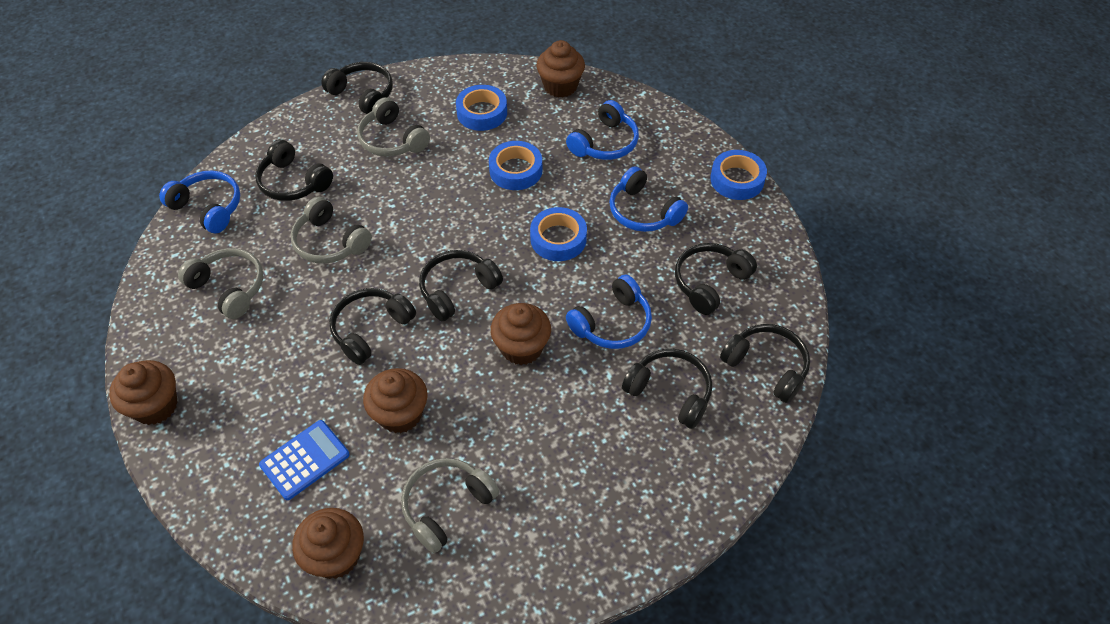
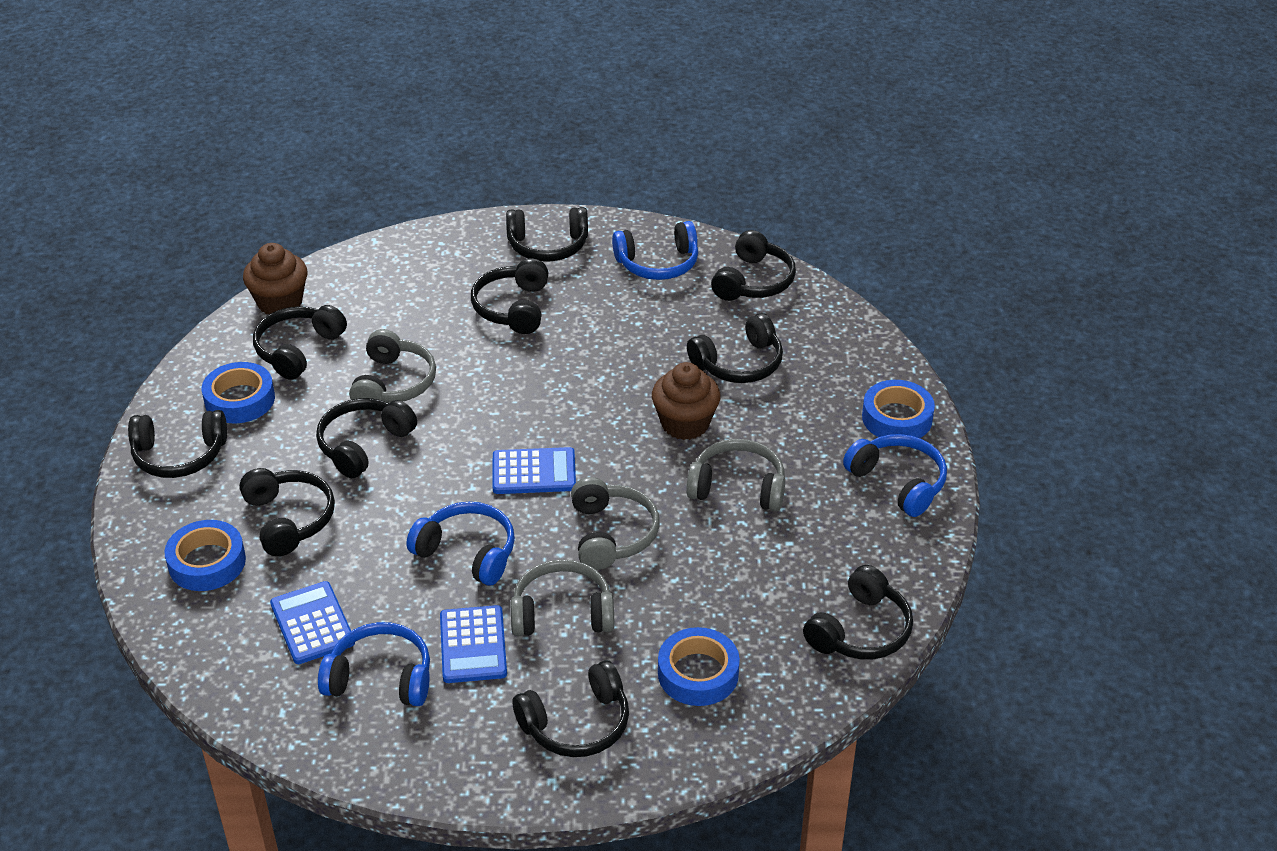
black headphones: [255,140,333,201] [321,62,393,114] [329,288,416,365] [419,250,503,321] [622,349,712,429] [675,243,757,315] [720,324,810,403] = 7 -> [128,410,227,478] [239,468,335,556] [253,305,347,380] [316,398,417,478] [471,258,549,334] [506,207,588,262] [513,660,629,757] [687,313,783,383] [711,230,796,301] [803,565,913,660] = 10
blue calculator: [259,420,350,500] = 1 -> [270,581,355,664] [440,605,507,683] [493,447,576,494] = 3
brown cupcake: [109,360,178,425] [292,508,364,579] [363,368,428,433] [490,303,551,365] [536,40,585,98] = 5 -> [243,243,308,314] [652,362,721,440] = 2

